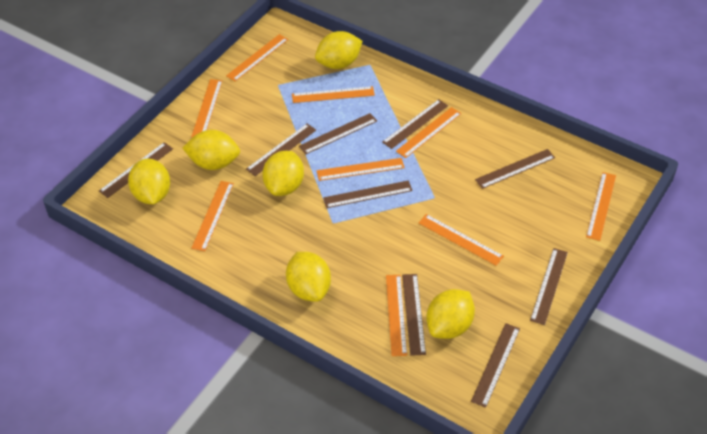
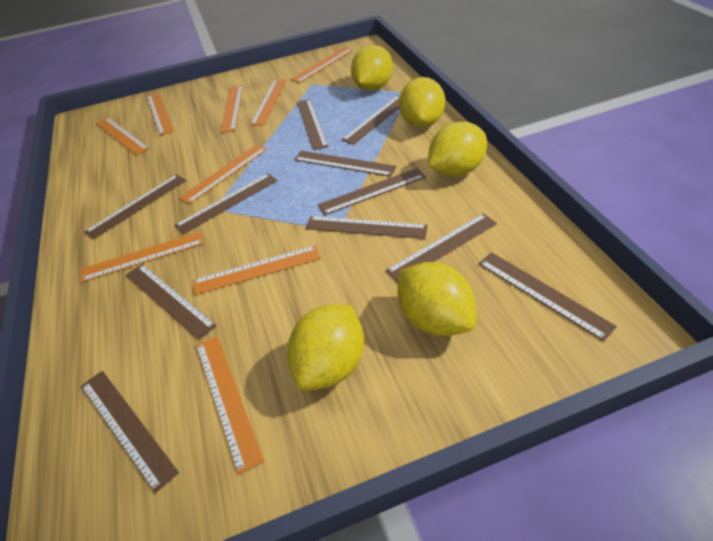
brown ruler: [99,142,173,198] [246,124,316,176] [299,113,377,154] [323,181,412,208] [382,99,448,149] [402,274,426,356] [471,323,520,408] [475,149,555,189] [530,248,568,325] = 9 -> [81,371,179,493] [84,174,186,239] [126,264,217,340] [175,173,278,234] [294,151,396,177] [297,99,328,150] [306,216,428,239] [318,168,426,215] [341,95,400,145] [386,213,497,282] [478,252,617,341] = 11
yellow lemon: [128,159,170,204] [183,130,240,170] [262,151,304,196] [286,252,331,302] [315,31,363,69] [426,289,475,339] = 6 -> [287,305,364,390] [351,45,393,91] [397,262,476,336] [399,77,445,128] [428,122,487,177] = 5

